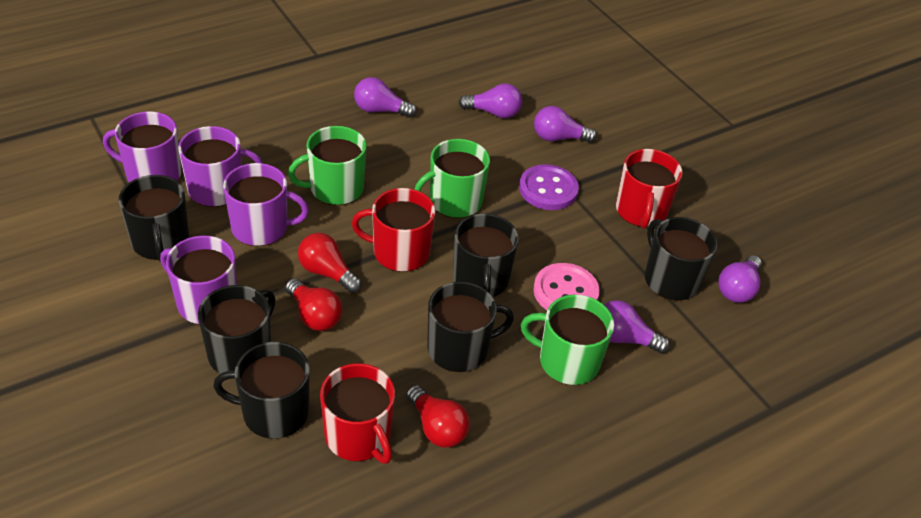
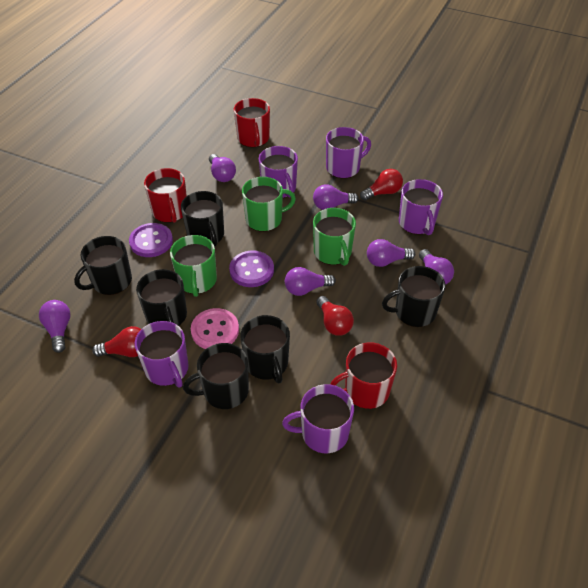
purple button: [519,164,579,210] = 1 -> [129,223,173,257] [229,251,274,287] = 2
purple light bulb: [354,77,417,118] [458,83,522,118] [534,106,597,143] [604,300,670,354] [719,255,762,303] = 5 -> [39,300,71,353] [209,154,236,182] [285,267,336,296] [313,184,358,210] [367,239,415,267] [419,249,454,285] = 6
purple mug: [103,112,181,182] [160,236,237,325] [178,126,263,207] [223,163,309,246] = 4 -> [135,321,189,387] [259,146,298,198] [282,384,354,453] [326,127,371,179] [399,179,443,235] = 5

